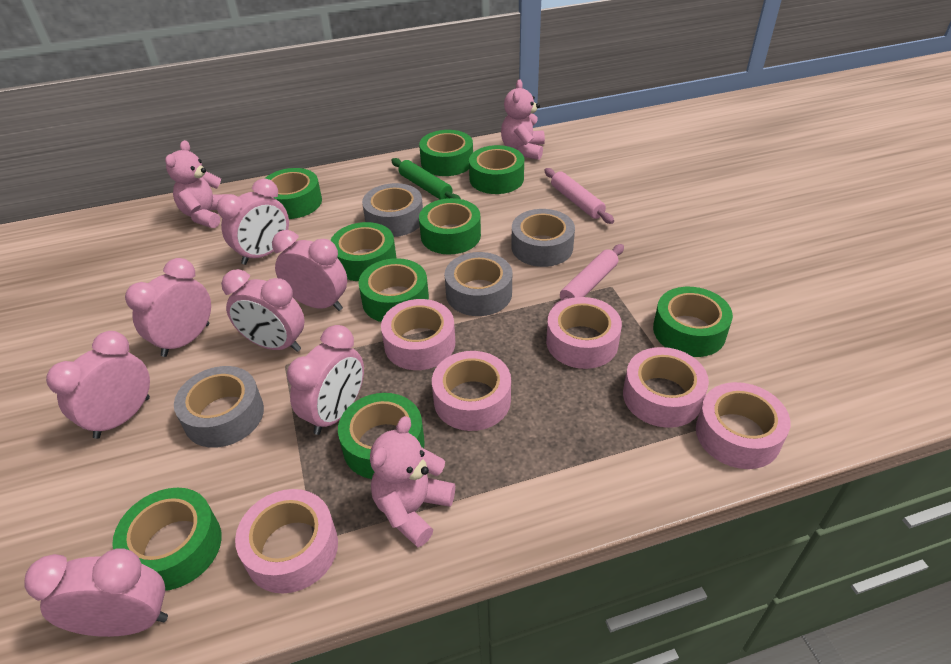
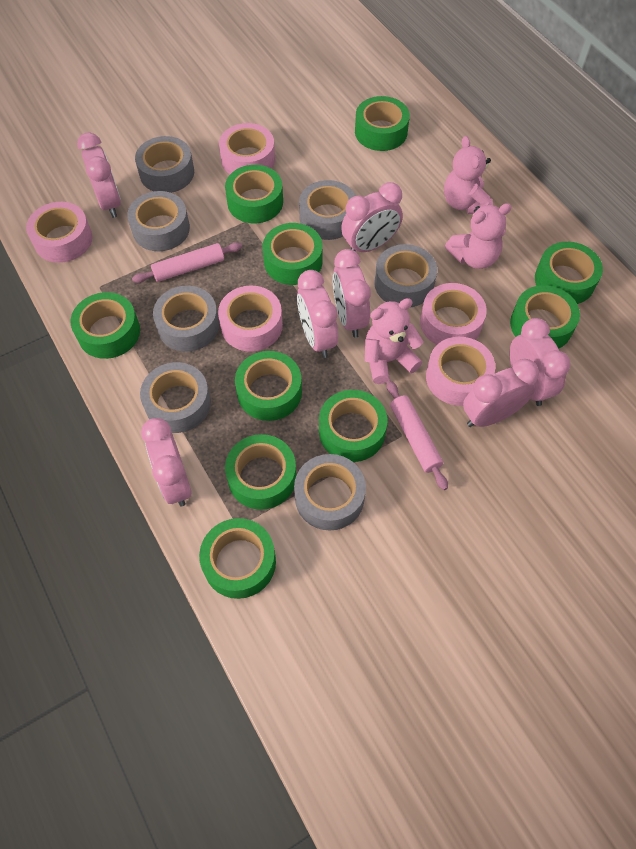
green rolling pin: [391,158,461,199] = 1 -> none = 0
green tape: [112,488,222,591] [264,168,322,219] [330,222,396,281] [338,393,425,479] [358,258,429,322] [419,130,473,176] [419,198,481,255] [469,145,524,194] [653,287,733,357] = 9 -> [71,292,140,359] [199,518,276,599] [225,165,283,223] [225,434,296,510] [235,351,302,421] [263,223,323,285] [319,390,387,462] [355,96,410,151] [510,285,580,349] [535,242,603,304] = 10
grey tape: [174,366,264,448] [362,183,423,237] [445,252,512,316] [511,209,575,267] = 4 -> [127,191,190,251] [135,136,194,193] [140,362,211,433] [153,286,219,352] [294,454,366,531] [299,180,356,240] [374,244,437,308] = 7
pink tape: [235,489,338,594] [381,299,455,370] [432,351,511,431] [546,297,622,369] [623,347,709,428] [696,382,790,469] = 6 -> [26,202,93,263] [218,286,283,352] [219,123,275,174] [420,283,487,345] [426,337,495,406] = 5

